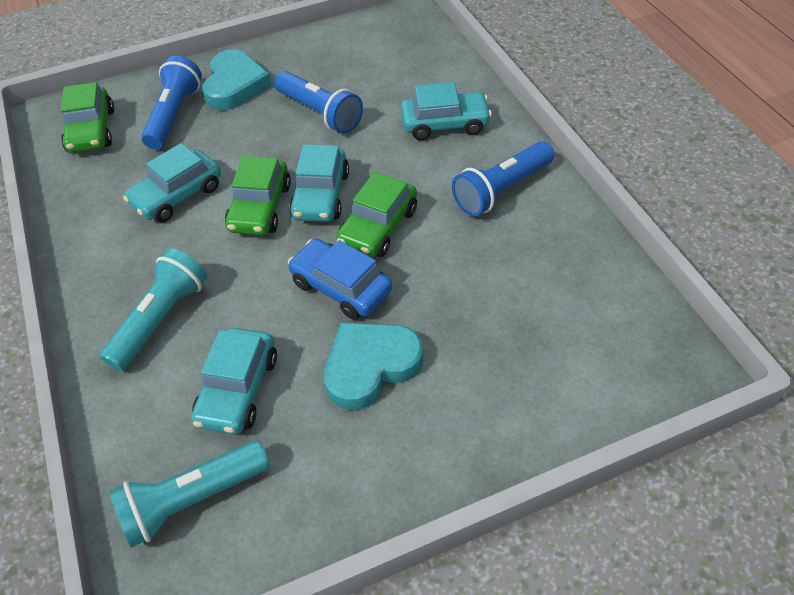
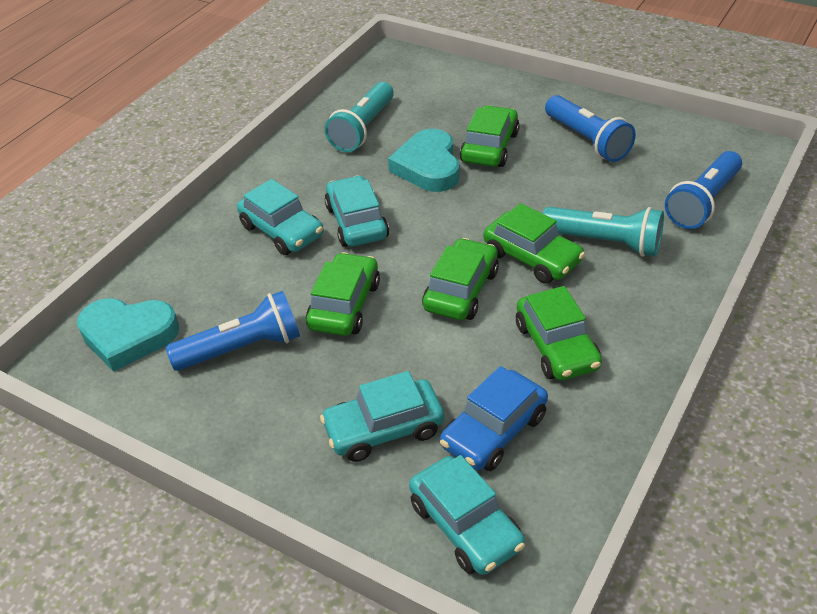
green car: [60,82,114,153] [225,156,291,235] [336,172,417,257] = 3 -> [306,252,380,336] [422,238,499,320] [460,105,520,167] [484,203,585,284] [516,286,602,381] = 5

